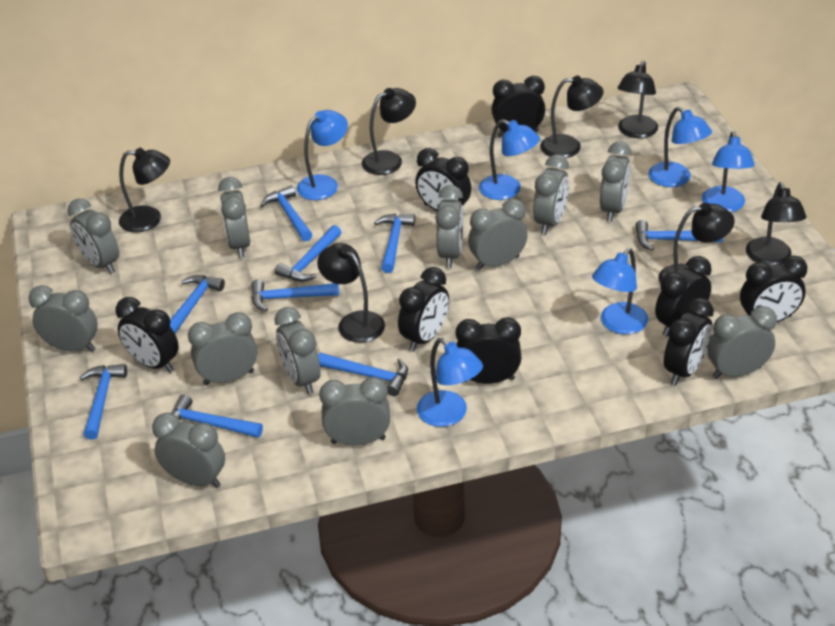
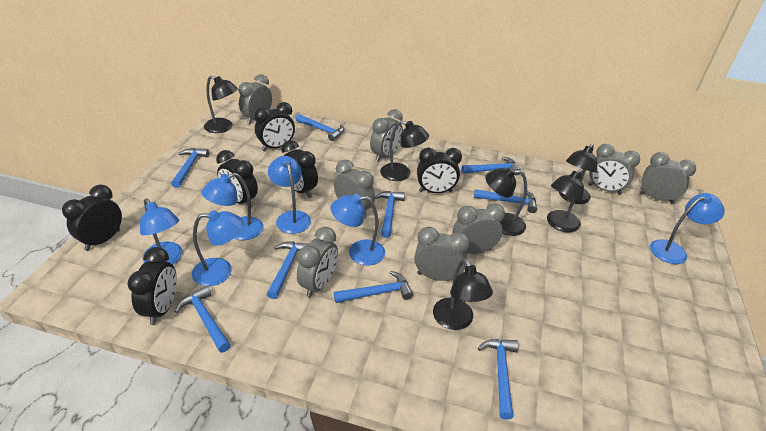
black clock: [116,297,179,373] [398,267,449,352] [415,148,471,215] [455,317,521,384] [491,76,546,137] [655,256,712,337] [664,298,714,385] [740,255,807,322] = 8 -> [62,184,122,251] [128,247,177,325] [216,150,258,207] [254,102,295,151] [281,140,318,198] [417,147,462,193] = 6
black lamp: [119,148,170,233] [317,243,385,343] [362,88,416,175] [540,76,604,158] [618,61,658,138] [658,203,735,284] [746,182,806,266] = 7 -> [204,76,238,133] [380,120,429,181] [433,258,493,330] [485,167,527,236] [547,169,584,232] [559,143,597,204] = 6
grey clock: [29,285,98,352] [67,198,119,274] [152,413,225,488] [188,312,257,385] [218,177,250,258] [275,307,320,394] [319,377,390,445] [435,185,464,268] [468,199,528,270] [533,155,569,235] [600,142,632,222] [708,306,777,379] = 12 -> [239,74,272,124] [297,227,338,298] [334,160,375,219] [370,109,403,162] [414,227,470,281] [453,203,505,254] [588,144,640,195] [640,152,696,204] = 8

